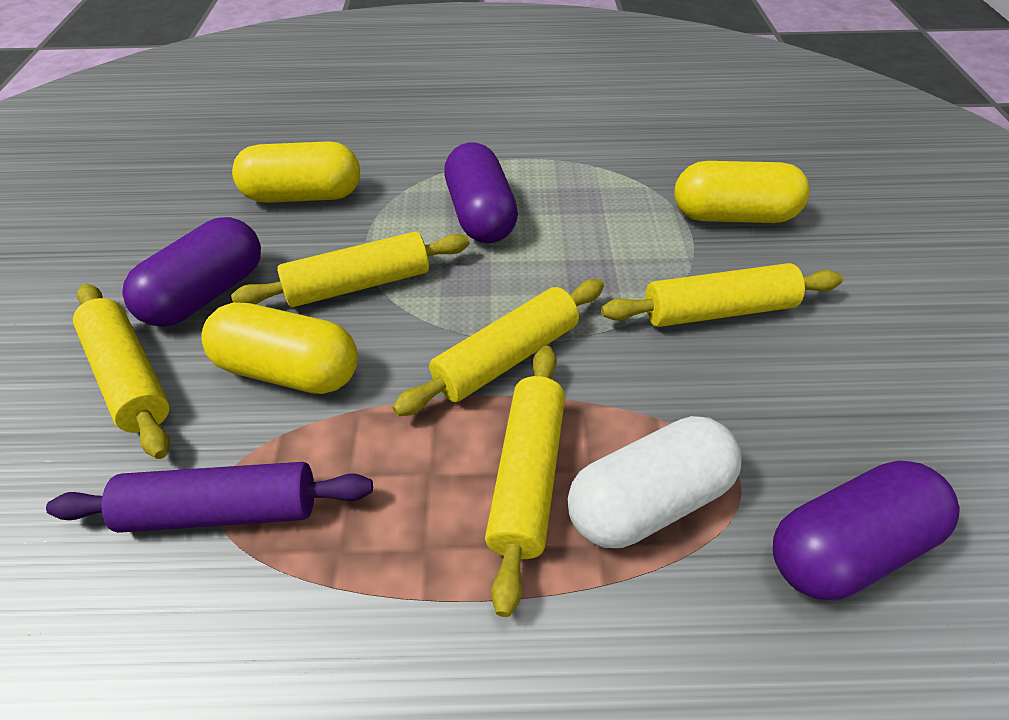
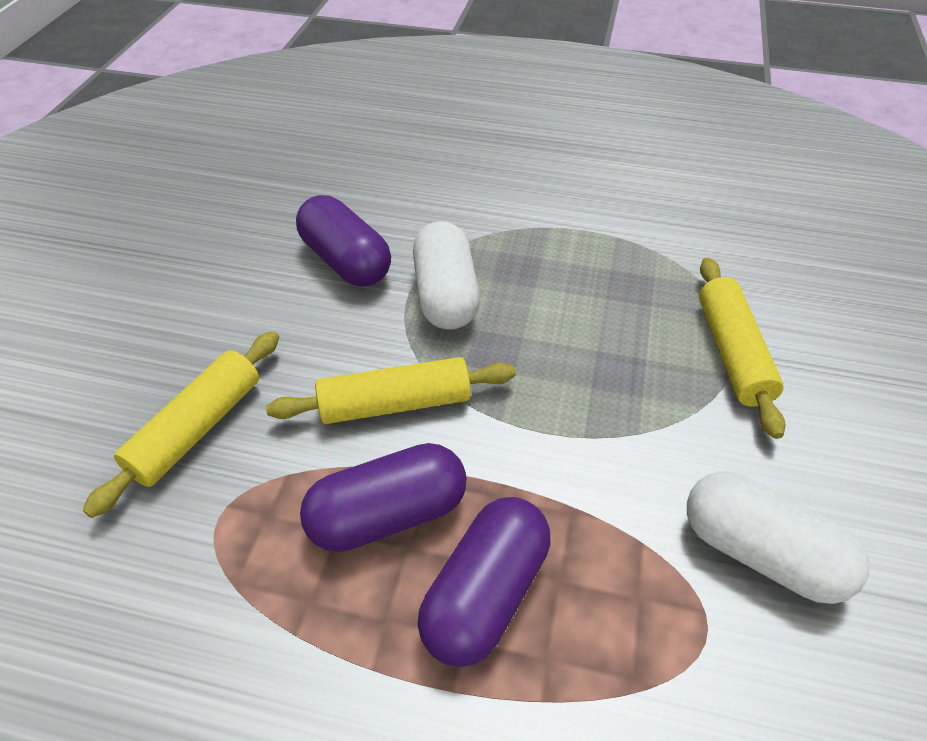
purple rolling pin: [46,462,373,533] = 1 -> none = 0
white capsule: [568,416,742,548] = 1 -> [413,221,480,329] [687,471,869,604] = 2
yellow capsule: [201,302,358,394] [232,141,360,203] [674,161,810,223] = 3 -> none = 0
yellow rolling pin: [73,284,170,459] [231,232,469,307] [392,279,604,416] [485,346,565,617] [601,263,843,327] = 5 -> [83,331,279,518] [266,357,516,424] [699,258,786,439] = 3

